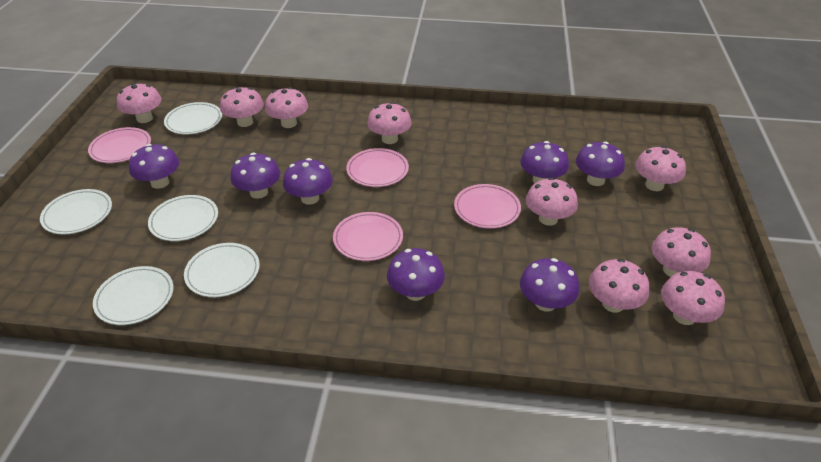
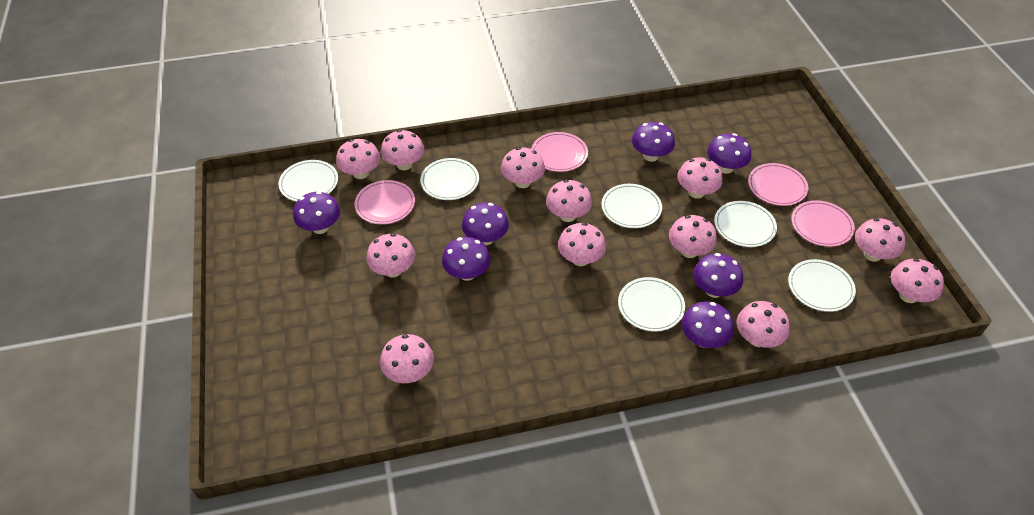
pink mushroom: [117,83,161,123] [220,87,264,127] [265,87,308,128] [367,102,412,144] [526,178,578,226] [589,259,649,313] [635,146,686,191] [652,227,711,277] [661,271,725,325] = 9 -> [336,139,380,179] [366,233,415,278] [380,334,434,383] [381,130,424,170] [501,147,545,188] [546,180,592,222] [558,223,606,266] [669,215,717,258] [677,157,723,199] [736,301,790,348] [855,218,905,262] [891,258,944,303] = 12
white plate: [40,189,112,235] [93,266,174,325] [148,195,218,241] [164,102,222,135] [184,243,260,297] = 5 -> [279,160,338,202] [420,158,479,200] [601,184,662,228] [618,277,685,332] [714,201,777,247] [788,259,856,312] = 6

